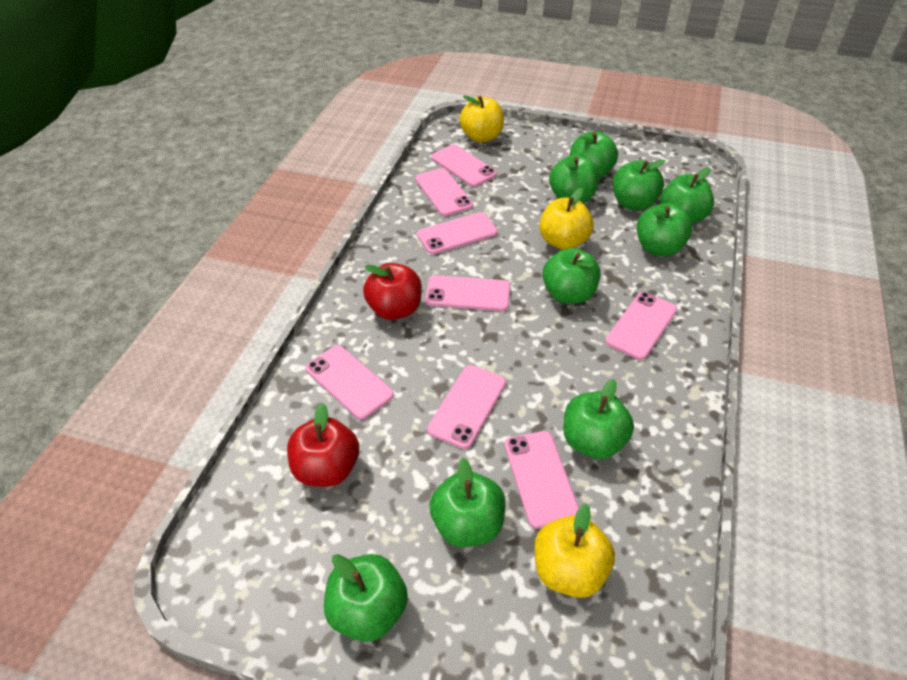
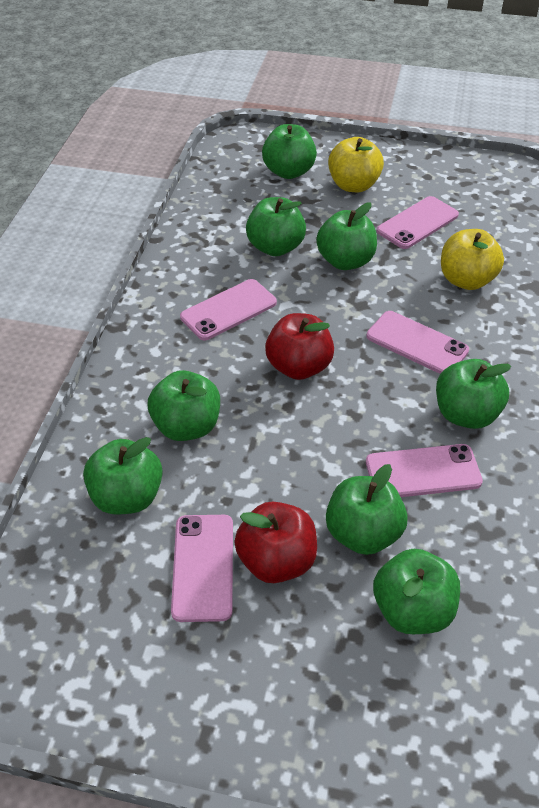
green apple: [324,554,408,642] [430,458,505,547] [542,248,601,304] [549,155,599,203] [563,379,634,459] [570,131,618,178] [612,160,666,211] [637,203,692,256] [660,167,714,224] = 9 -> [83,437,163,515] [148,370,220,441] [246,197,306,256] [262,124,317,179] [316,203,377,270] [326,464,408,555] [373,549,460,634] [436,359,511,429] = 8
pink phone: [306,345,394,420] [415,168,473,216] [417,212,498,254] [425,275,510,311] [427,365,506,449] [431,144,497,187] [504,431,579,529] [605,292,677,360] = 8 -> [171,515,233,622] [180,279,277,340] [366,311,469,374] [366,444,483,497] [377,196,459,249] = 5
yellow apple: [459,95,504,142] [534,504,615,598] [539,188,594,250] = 3 -> [328,137,384,192] [441,229,504,290] = 2

